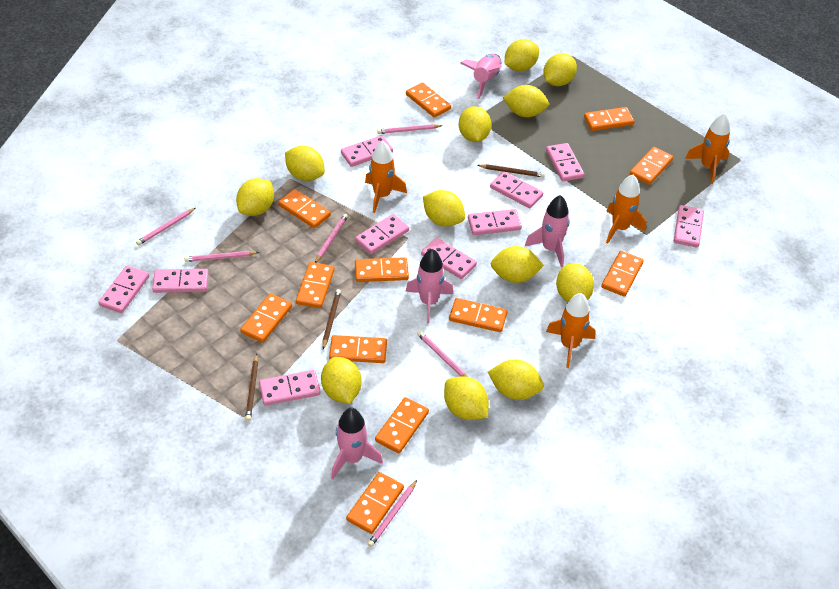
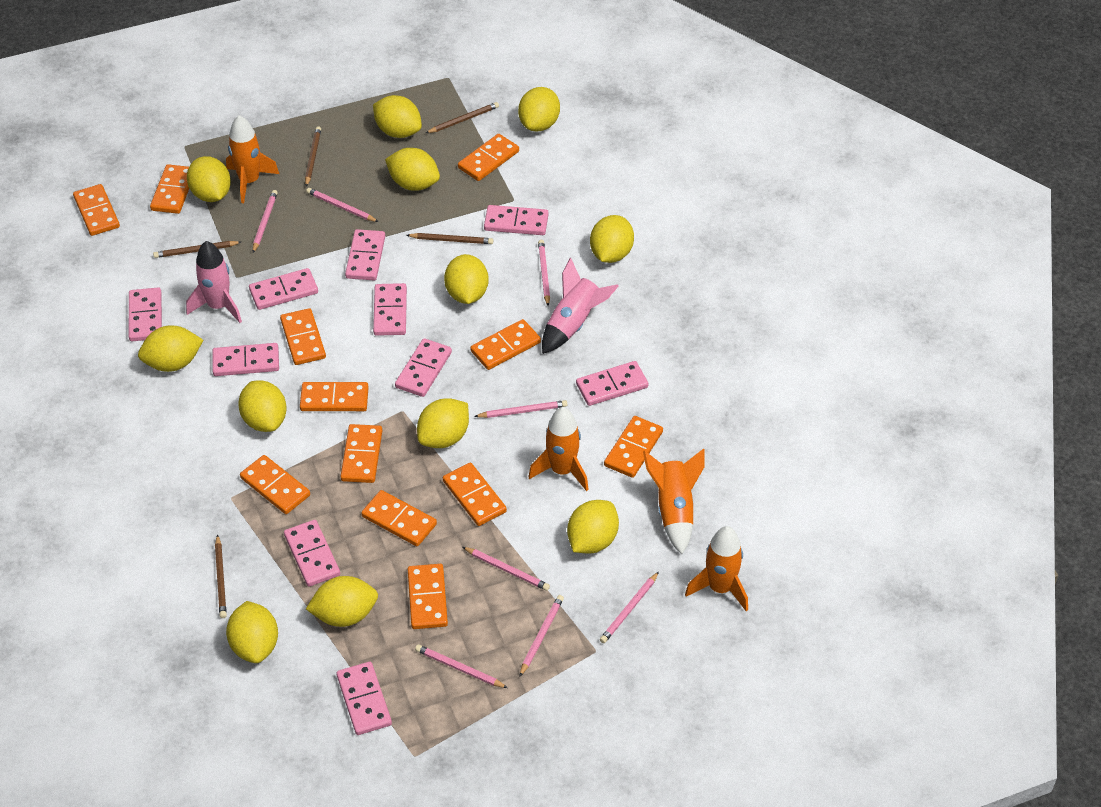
brown pencil: [245,354,258,421] [322,289,341,349] [477,164,545,177] = 3 -> [153,241,241,258] [215,534,227,618] [305,126,321,187] [407,233,493,244] [426,102,499,133] = 5
pink pencil: [136,208,195,246] [184,251,259,262] [315,214,348,263] [367,480,417,547] [377,124,443,134] [417,331,468,377] = 6 -> [253,190,278,253] [306,188,378,222] [415,644,508,688] [463,547,550,591] [474,400,567,418] [519,595,564,677] [538,240,550,306] [600,572,659,643] = 8
pink rocket: [331,408,383,479] [406,249,453,324] [460,54,502,99] [525,195,570,268] = 4 -> [186,241,242,323] [542,258,619,354] = 2

